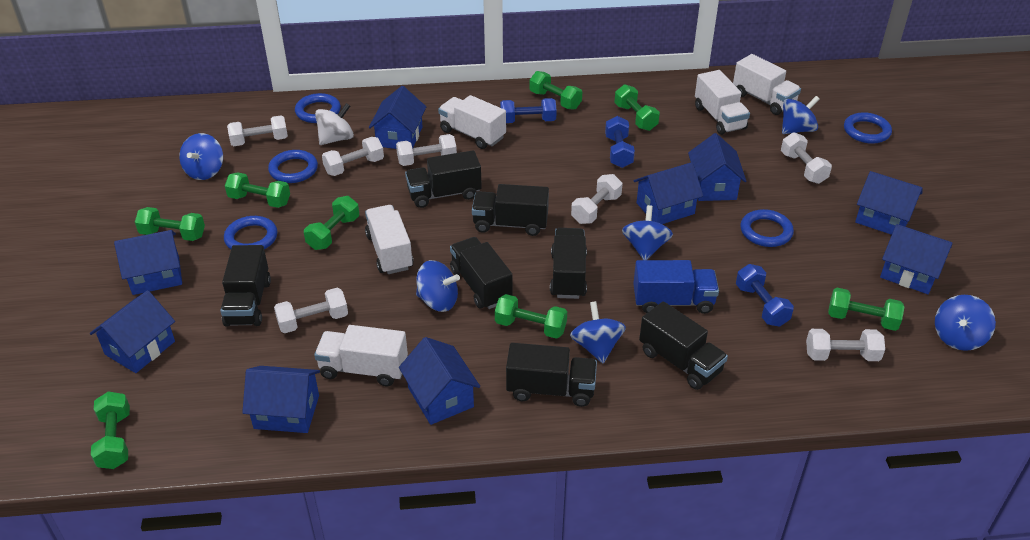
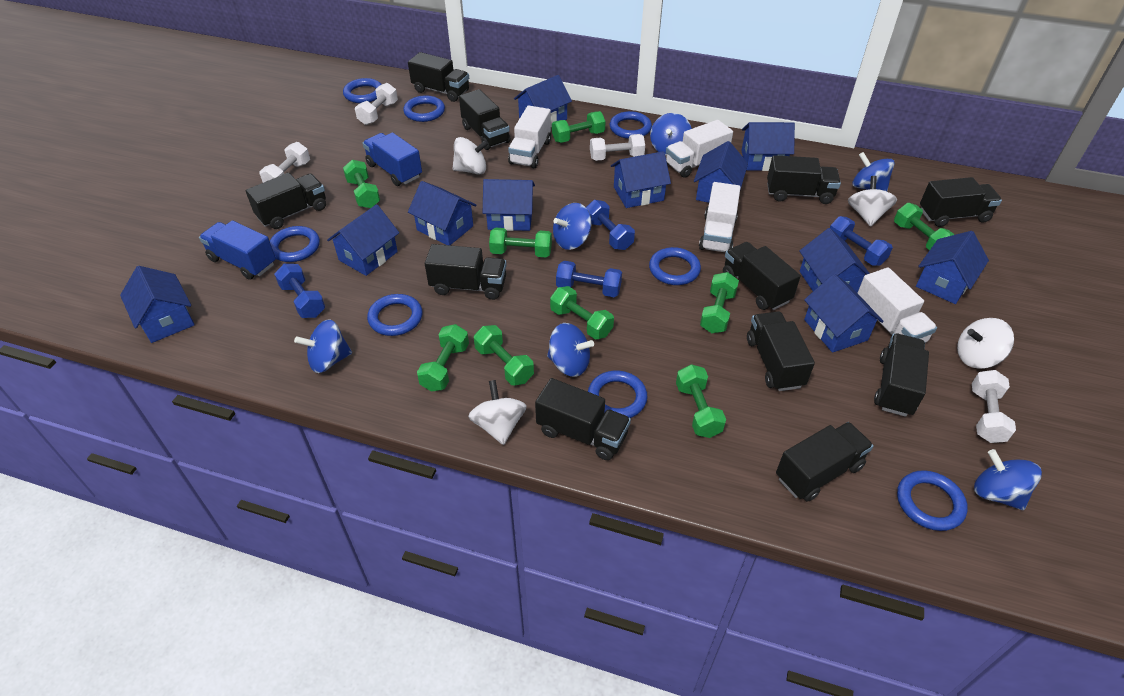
black truck: [220,245,271,326] [405,150,482,208] [450,237,513,309] [472,184,549,236] [506,343,597,407] [550,228,587,299] [639,301,728,390] = 7 -> [245,173,326,229] [408,52,469,102] [425,244,507,300] [459,89,510,150] [535,378,631,460] [723,242,801,310] [747,312,815,391] [767,155,841,204] [776,422,874,502] [874,333,929,417] [920,177,1002,227] = 11
blue dumbbell: [500,98,557,123] [605,116,635,168] [736,264,794,327] = 3 -> [274,264,325,318] [556,261,622,297] [586,200,635,250] [830,216,893,266] = 4
blue house: [90,290,175,373] [114,230,182,295] [242,366,320,433] [369,86,426,149] [399,337,480,425] [634,162,703,224] [688,133,746,201] [855,171,922,235] [880,224,953,294] = 9 -> [120,266,195,343] [327,204,399,276] [408,181,477,245] [483,179,535,231] [514,75,572,127] [611,151,671,208] [694,141,748,203] [741,122,795,171] [799,228,870,293] [804,274,884,353] [916,231,989,304] = 11
blue ring: [224,216,277,249] [268,150,318,183] [295,93,341,123] [740,209,794,247] [844,112,892,144] = 5 -> [270,226,320,262] [343,78,382,103] [367,294,422,336] [403,95,445,122] [588,371,647,418] [610,111,652,139] [649,247,701,285] [897,470,968,531] = 8
blue truck: [633,260,719,314] = 1 -> [199,220,276,280] [363,132,422,186] = 2
green dumbbell: [91,391,130,469] [135,207,205,241] [225,172,290,208] [304,196,359,250] [495,294,567,339] [530,71,582,110] [614,84,660,131] [828,288,904,331] = 8 -> [343,160,380,208] [417,324,469,392] [474,325,534,385] [489,227,552,258] [550,286,614,339] [552,111,606,143] [676,364,726,438] [700,272,739,333] [894,203,955,250] = 9
white dumbbell: [227,115,288,146] [274,288,348,333] [322,137,384,176] [396,134,457,166] [571,174,622,224] [781,132,832,184] [806,329,885,361] = 7 -> [260,142,310,183] [355,83,398,125] [590,134,645,161] [972,370,1016,443] = 4
white spinning top: [315,103,354,145] = 1 -> [452,137,489,174] [468,380,527,445] [848,176,897,227] [957,318,1014,369] = 4
white truck: [314,325,408,386] [365,205,414,274] [438,95,506,149] [695,70,750,135] [733,54,801,115] = 5 -> [508,105,551,168] [666,120,733,178] [699,182,741,252] [858,267,937,342] = 4

